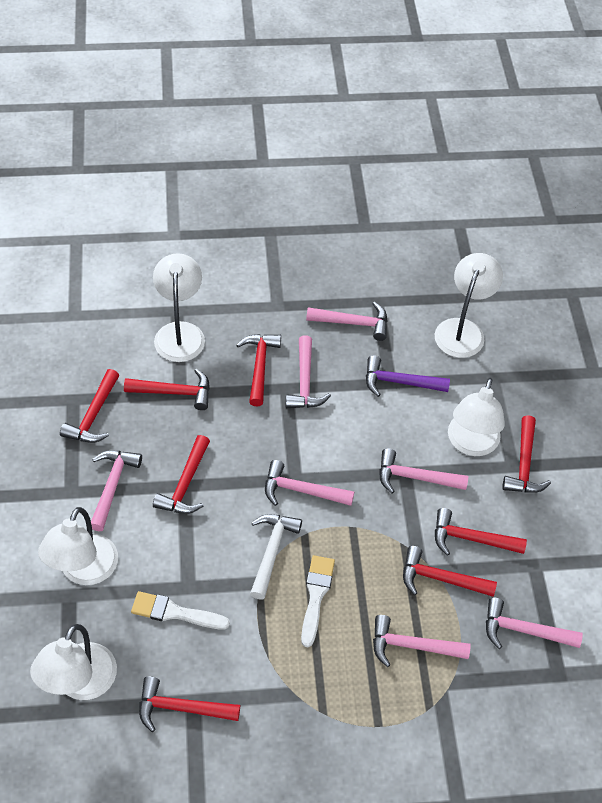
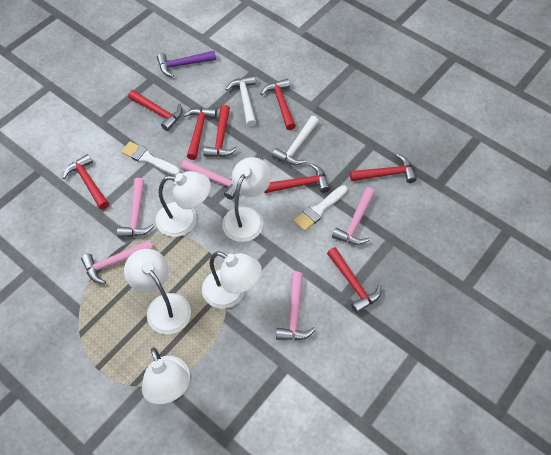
pink hammer: [91,450,142,531] [265,460,354,506] [286,335,331,408] [306,302,388,341] [373,615,471,667] [379,448,468,493] [486,598,583,649] = 7 -> [81,240,153,284] [117,178,154,238] [181,160,236,200] [276,272,316,340] [332,187,375,245] = 5
white hammer: [250,514,302,600] = 1 -> [225,75,256,127] [272,116,319,165] = 2

